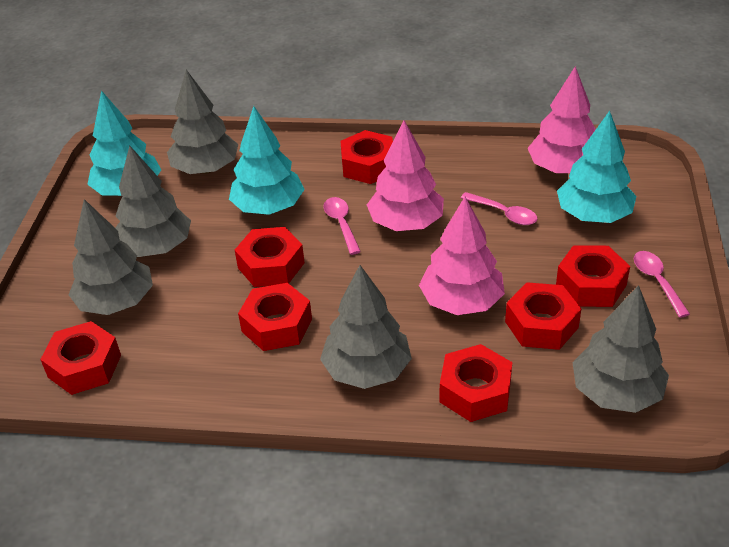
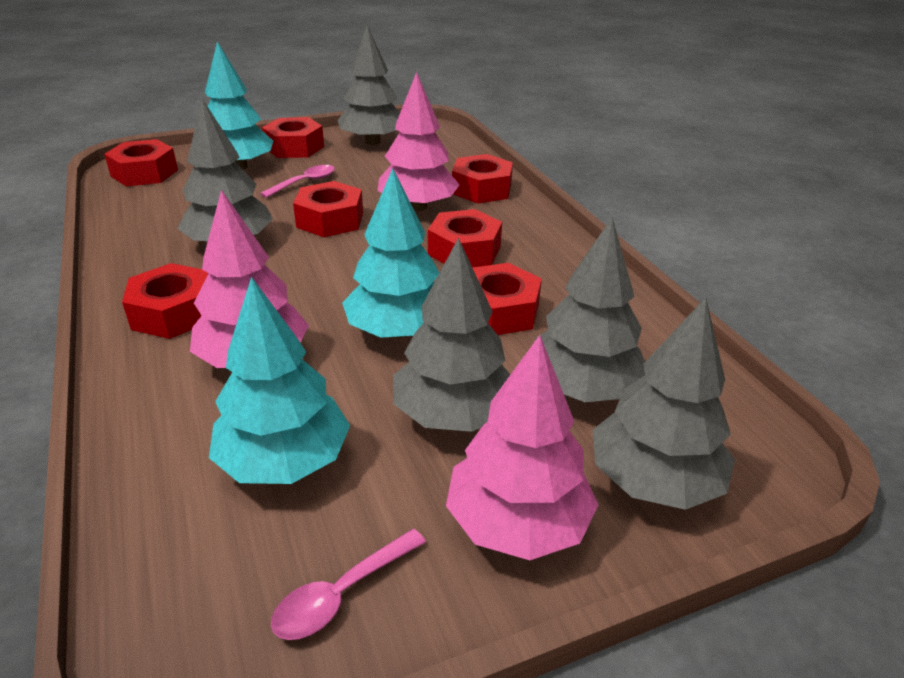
pink spoon: [324,197,361,255] [461,192,537,225] [634,251,690,318] = 3 -> [260,165,335,198] [271,529,426,640] = 2

